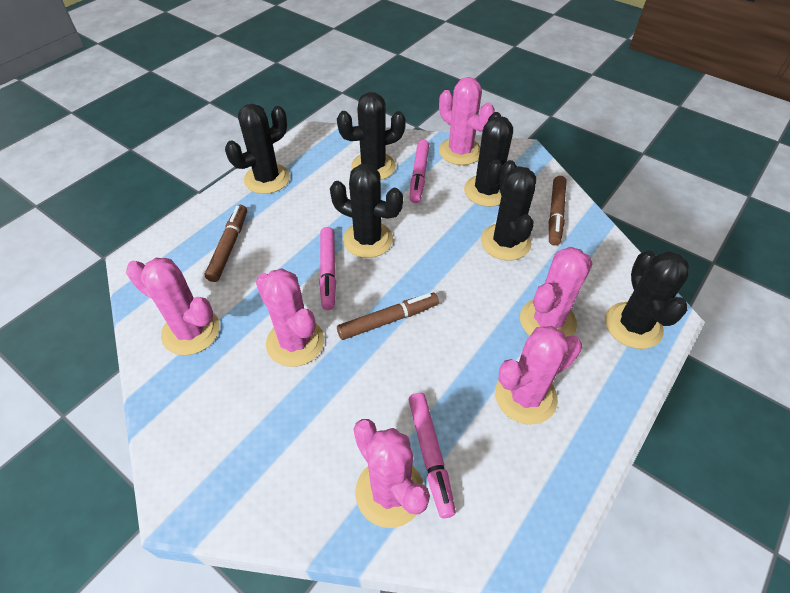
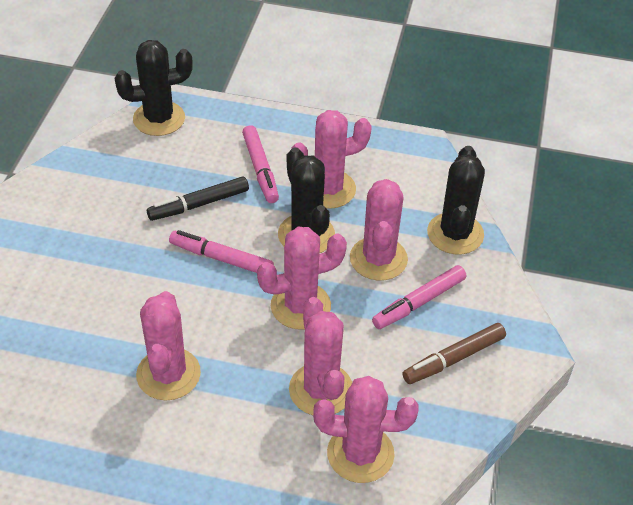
black cactus: [225,104,290,194] [330,164,403,258] [337,92,406,180] [464,112,513,207] [481,160,536,260] [605,251,689,349] = 6 -> [115,40,193,136] [278,147,335,253] [427,146,485,255] = 3
black marker: none = 0 -> [147,176,249,221] = 1
brown marker: [205,205,247,282] [337,293,439,340] [549,176,567,246] = 3 -> [402,323,506,384] = 1

